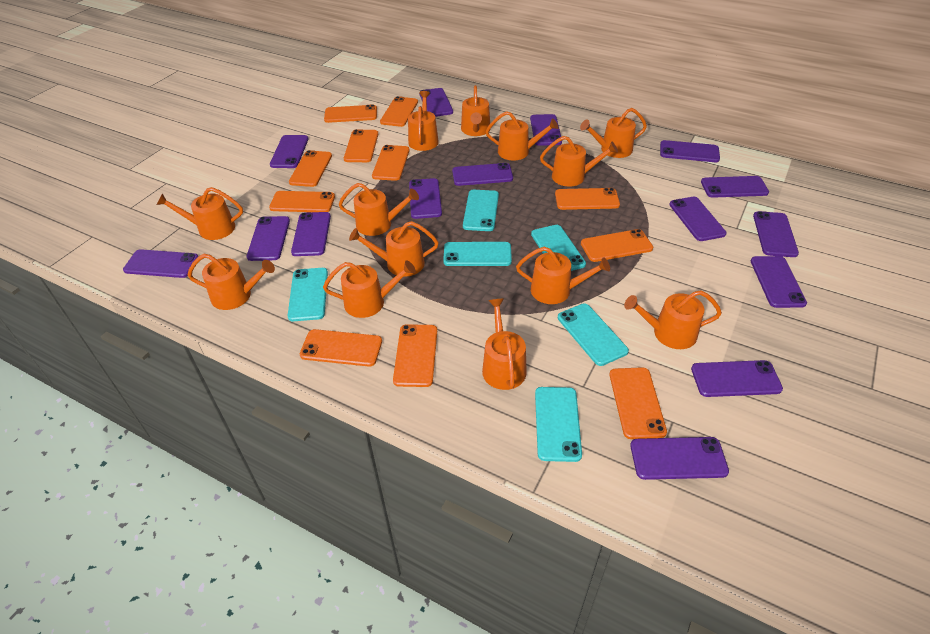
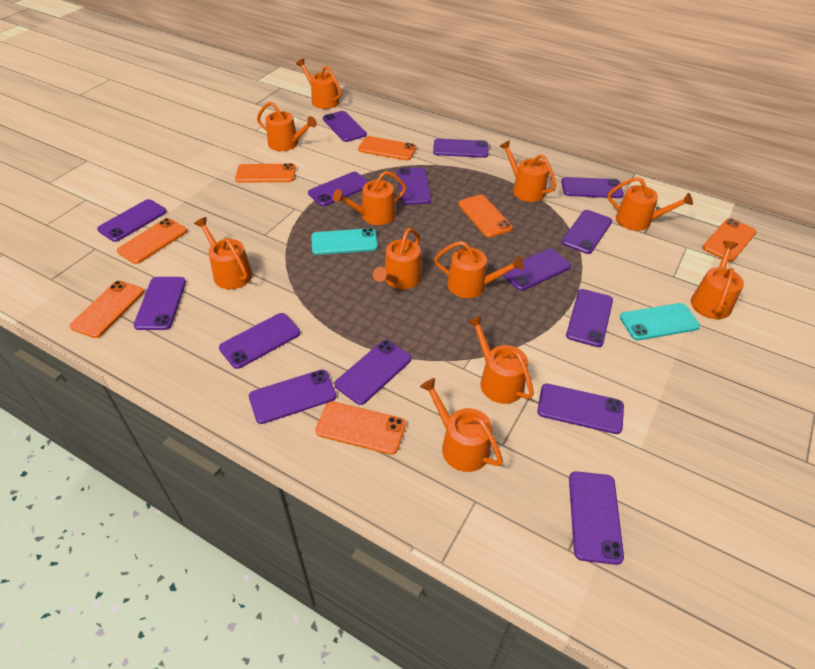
orange phone: [269,191,335,212] [289,150,332,187] [300,329,382,367] [324,104,377,123] [344,129,378,162] [372,145,410,181] [380,96,418,127] [393,324,437,387] [555,188,620,210] [581,229,653,262] [610,367,667,439] = 11 -> [70,281,144,338] [117,218,187,264] [235,163,296,183] [315,401,406,455] [358,136,417,161] [458,195,513,237] [702,218,757,262] = 7
orange watering can: [156,187,243,240] [188,254,275,310] [323,260,416,318] [338,183,419,236] [349,221,439,277] [408,91,439,151] [461,85,490,136] [482,299,527,390] [486,111,559,160] [516,247,610,304] [540,136,618,187] [580,108,647,158] [624,290,722,349] = 13 -> [194,217,252,289] [257,102,317,151] [296,58,342,109] [333,171,406,225] [373,228,422,289] [420,378,503,472] [434,241,524,298] [467,315,534,404] [499,140,556,202] [608,177,693,231] [691,241,744,319] = 11
turquoise phone: [288,268,328,321] [443,242,512,266] [463,190,499,231] [531,225,586,271] [535,387,582,462] [558,303,629,366] = 6 -> [311,228,378,255] [620,303,700,340] = 2

